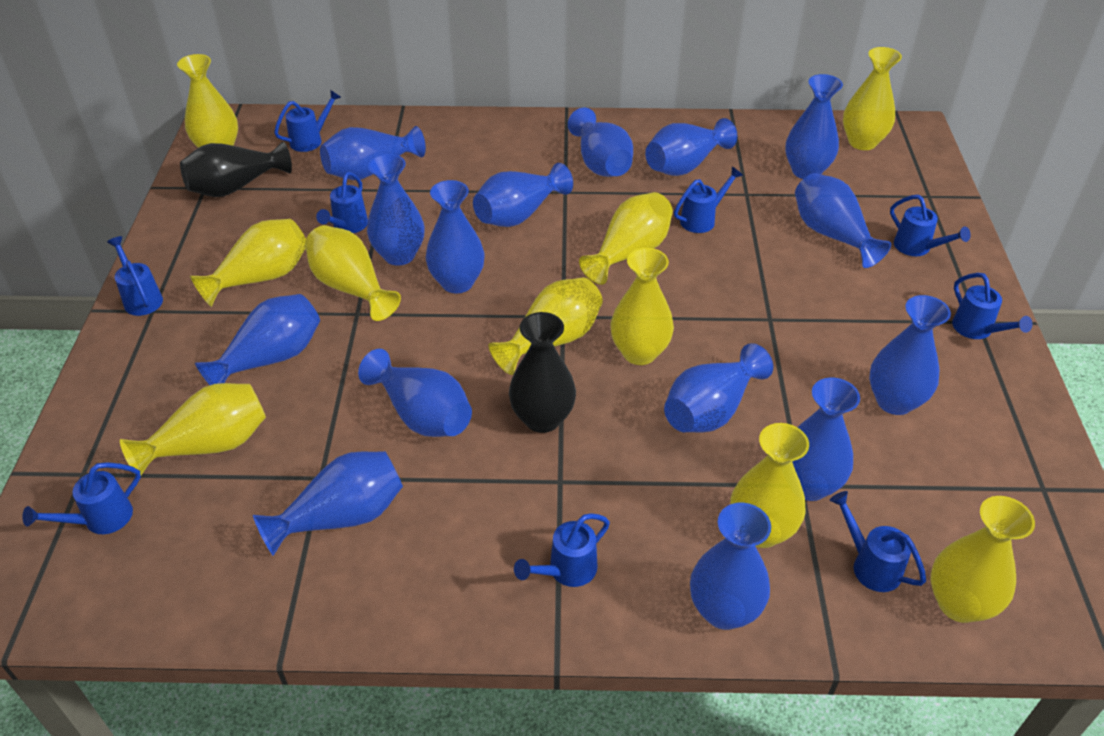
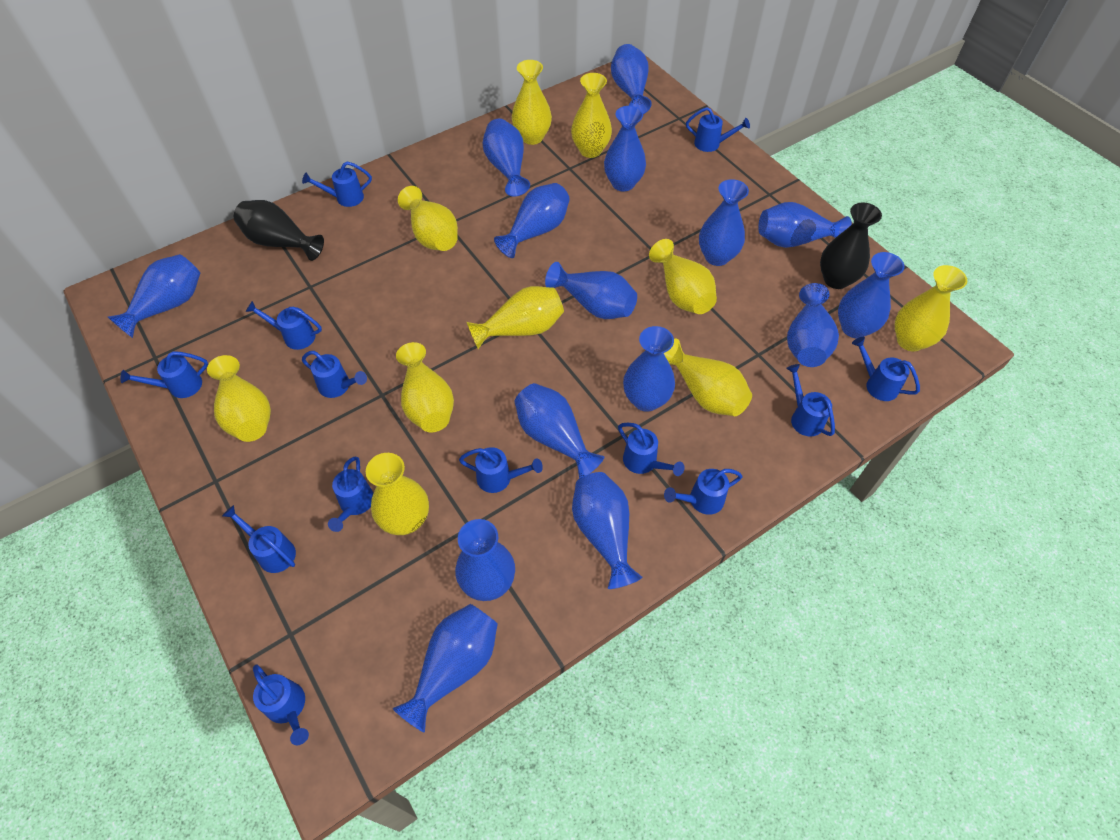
blue watering can: [22,462,141,534] [107,236,163,316] [274,90,341,152] [316,172,368,233] [514,513,610,587] [674,167,743,233] [830,491,926,592] [890,195,971,256] [952,273,1033,339] = 9 -> [120,351,208,398] [222,505,296,573] [246,301,322,350] [253,665,309,745] [302,161,372,207] [302,351,367,398] [328,457,373,532] [459,447,543,493] [618,423,685,476] [664,469,742,515] [686,107,750,152] [786,364,835,437] [852,337,920,401] = 13

